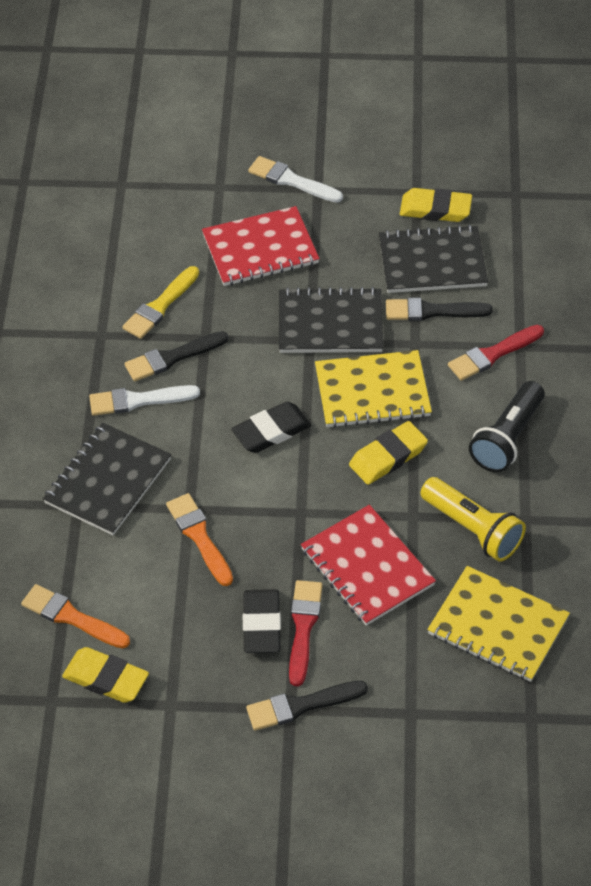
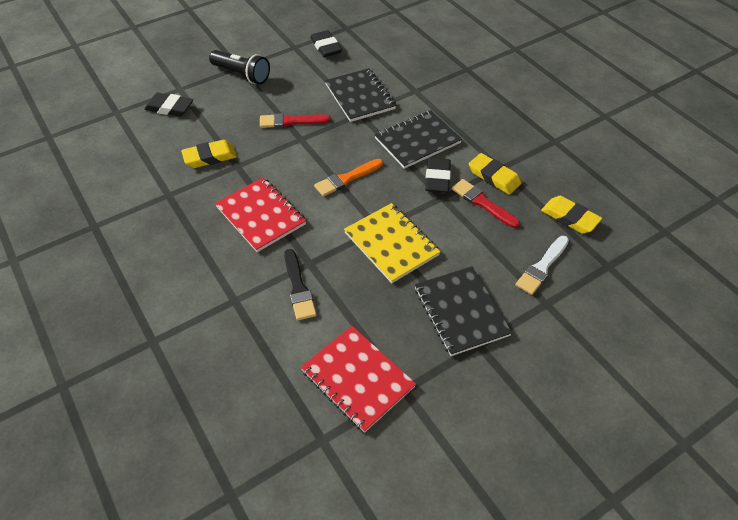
black brush: [124,331,228,381] [246,681,368,731] [386,298,493,321] = 3 -> [284,249,317,321] = 1
black eraser: [231,402,311,453] [243,589,281,653] = 2 -> [144,93,193,117] [310,30,342,57] [425,158,451,193] = 3
orange brush: [21,584,130,649] [166,493,233,586] = 2 -> [314,159,383,197] = 1
white brush: [89,385,200,416] [248,156,343,203] = 2 -> [515,236,569,295] = 1
yellow brush: [123,266,199,339] = 1 -> none = 0
yellow flashlight: [420,477,526,562] = 1 -> none = 0
yellow notebook: [315,350,432,428] [427,566,570,682] = 2 -> [344,203,441,283] = 1

